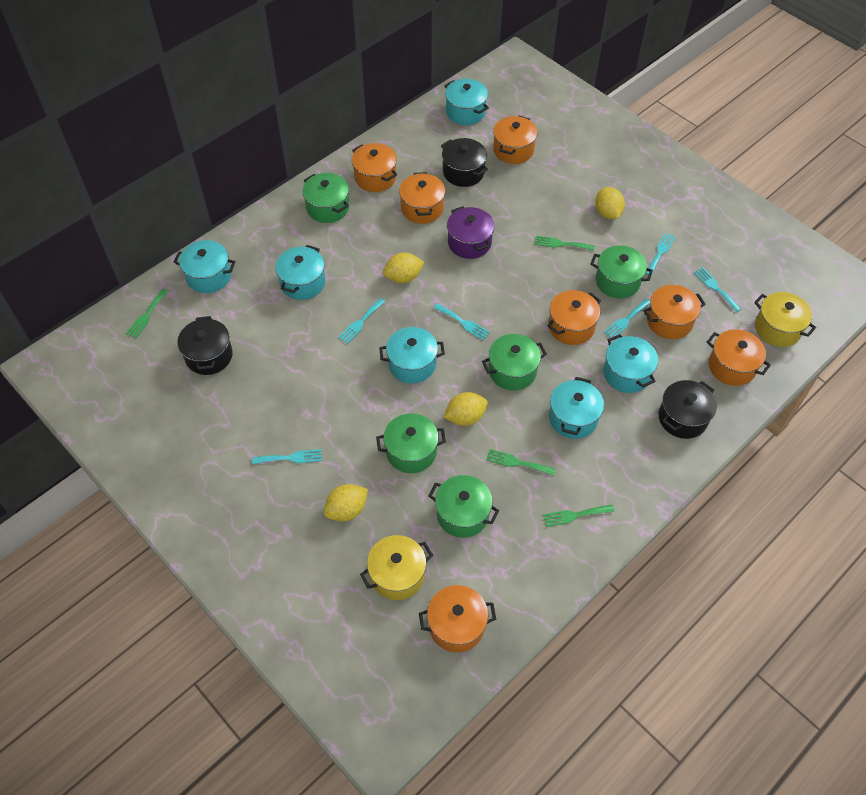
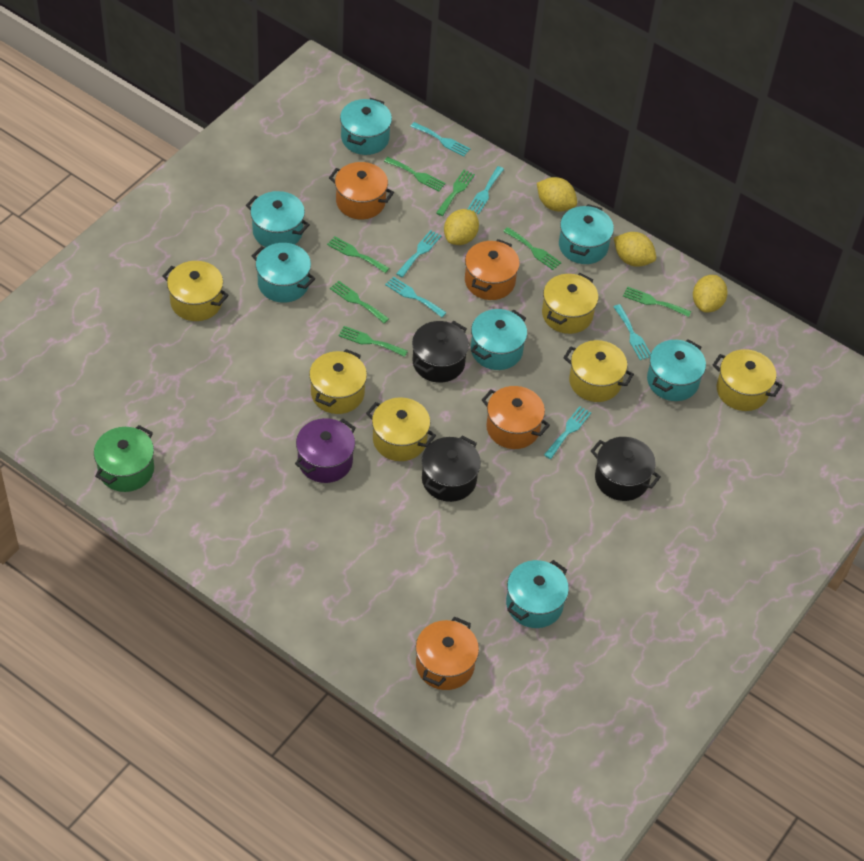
green fork: [126,289,168,338] [486,449,556,476] [534,236,595,251] [543,504,614,527] = 4 -> [327,236,389,273] [330,281,389,323] [338,326,408,357] [384,157,446,191] [436,170,475,216] [503,227,562,270] [623,286,691,317] = 7
green pot: [302,173,349,223] [376,413,446,473] [428,475,499,538] [482,334,547,391] [591,245,653,298] = 5 -> [94,425,154,492] = 1
orange pot: [352,143,397,192] [399,172,445,224] [419,585,496,652] [493,116,538,164] [547,290,601,345] [643,285,706,339] [707,329,771,386] = 7 -> [329,162,394,219] [416,617,479,690] [465,239,520,300] [482,386,550,449] = 4
turquoise pot: [174,240,236,293] [275,245,325,300] [379,327,445,383] [445,79,489,125] [549,377,604,439] [603,334,658,393] = 6 -> [246,191,310,247] [252,243,315,303] [340,98,392,155] [471,309,527,370] [506,560,569,628] [559,204,614,264] [647,339,706,401] = 7
yellow pot: [360,535,433,600] [754,292,816,347] = 2 -> [162,261,229,321] [309,349,367,414] [366,397,436,461] [542,273,598,334] [563,340,634,402] [713,349,782,411] = 6

